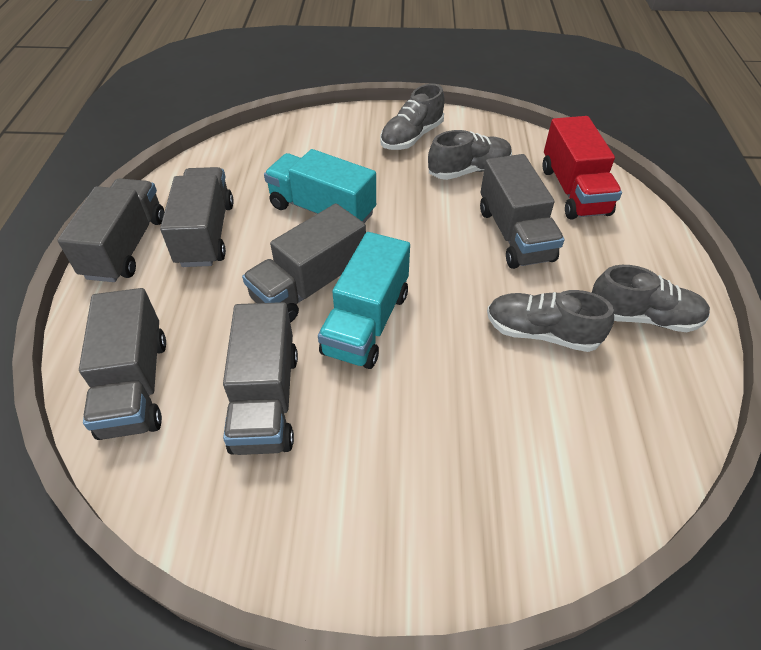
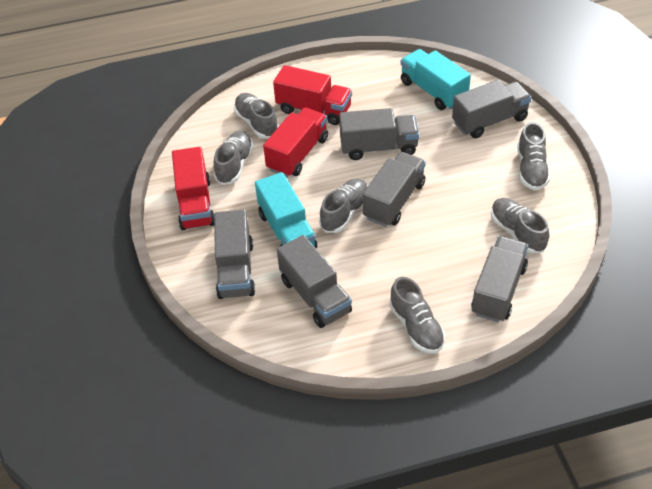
grey shoe: [380,84,444,150] [428,130,512,180] [487,290,614,352] [592,265,710,332] = 4 -> [214,131,254,185] [234,93,279,139] [319,178,368,233] [389,277,445,354] [491,198,549,253] [517,122,550,190] = 6
red truck: [543,116,622,220] = 1 -> [172,147,214,230] [263,108,328,177] [273,65,352,125] = 3

